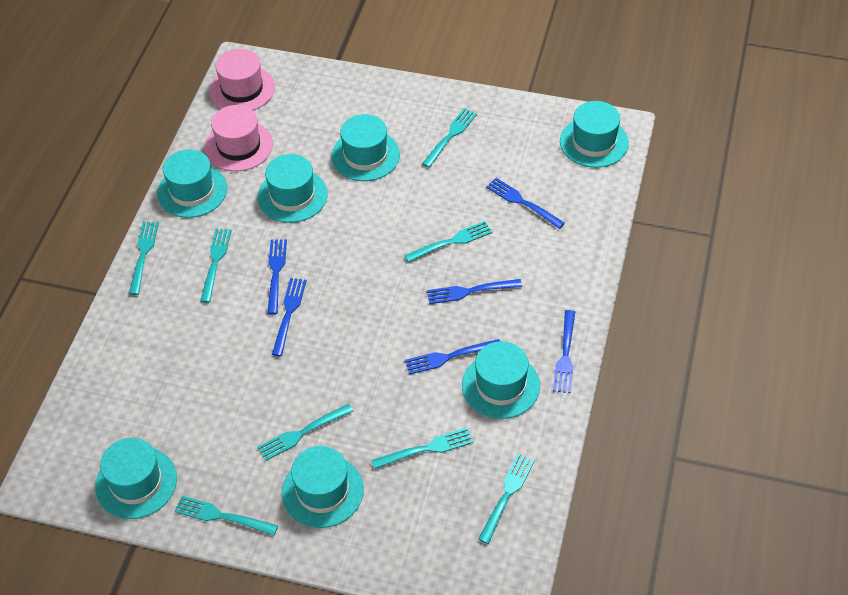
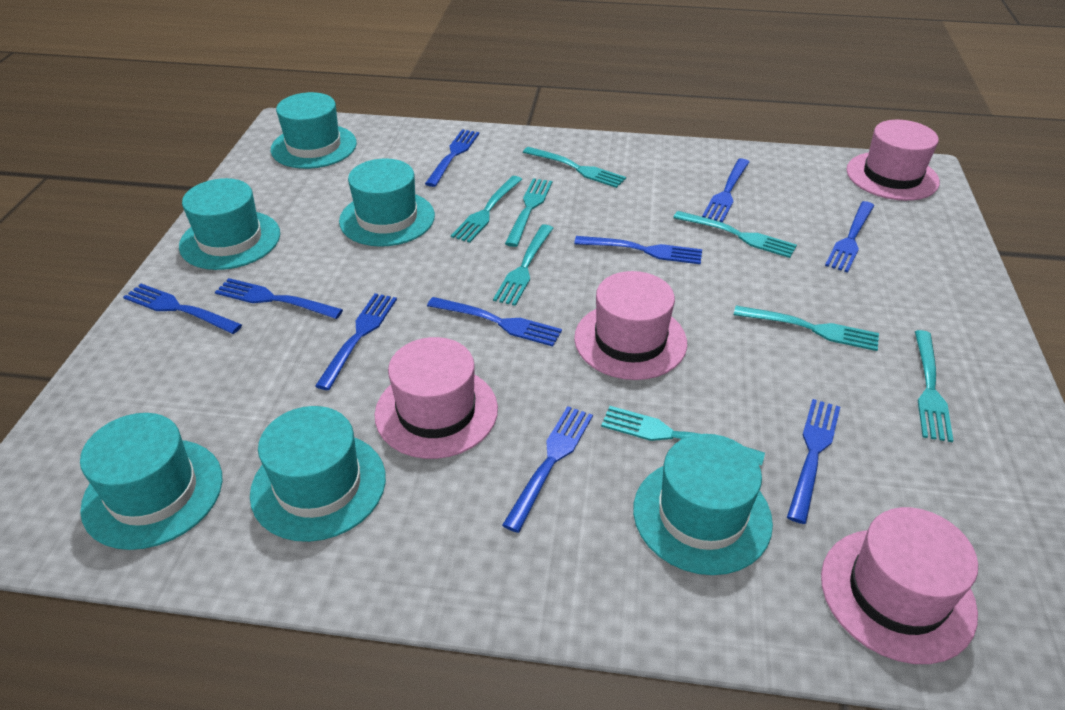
blue fork: [267,239,287,314] [272,278,307,356] [405,339,500,375] [427,279,522,304] [486,178,565,229] [553,310,575,393] = 6 -> [123,284,242,334] [215,278,343,319] [315,293,397,390] [425,130,479,187] [427,297,562,347] [502,406,593,533] [574,236,702,264] [702,159,749,222] [787,399,840,524] [825,201,874,273] = 10
pink hat: [205,105,273,171] [209,49,275,110] = 2 -> [375,337,498,459] [574,271,687,380] [821,507,978,664] [847,120,940,201] = 4
turquoise hat: [95,438,177,519] [157,149,227,218] [257,154,328,223] [282,446,364,528] [331,114,400,181] [462,341,540,419] [560,101,629,168] = 7 -> [80,413,222,550] [179,178,280,270] [250,406,386,542] [271,92,357,169] [339,158,435,247] [633,434,773,575] = 6

